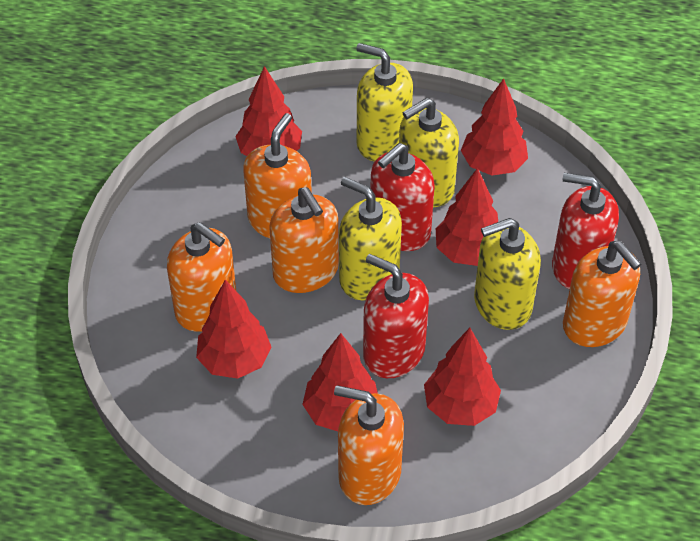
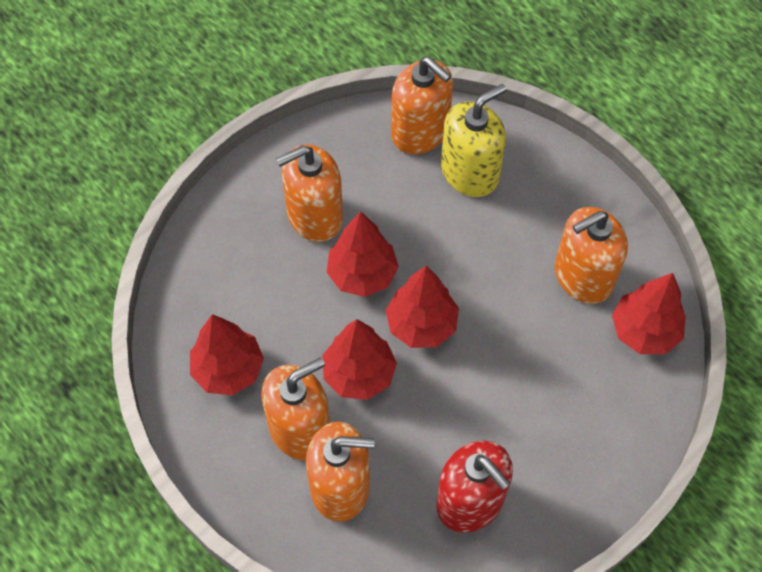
red soap dispenser: [363,254,429,378] [371,143,435,251] [552,173,619,289] = 3 -> [436,441,513,532] = 1
red tree: [196,280,271,379] [235,66,302,156] [302,333,378,431] [424,328,501,426] [436,168,498,266] [461,78,528,176] = 6 -> [190,314,264,395] [323,319,397,400] [327,211,399,297] [386,266,459,348] [612,273,686,354] = 5
yellow soap dispenser: [339,177,402,300] [356,43,413,162] [399,98,459,207] [474,218,541,330] = 4 -> [441,84,507,197] = 1

